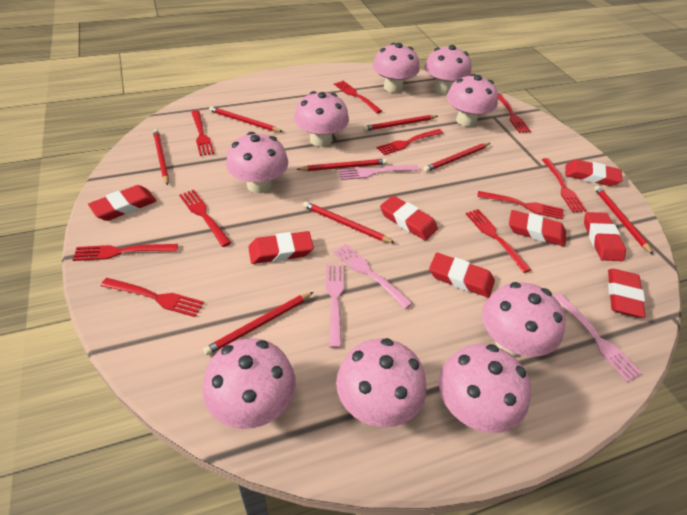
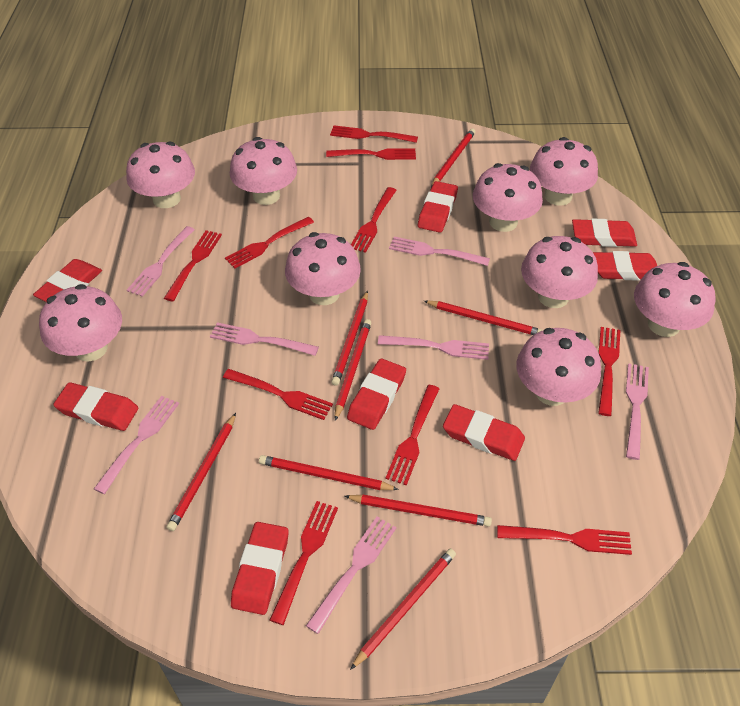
pink fork: [326,263,344,348] [333,244,412,309] [338,165,419,180] [554,293,642,382] = 4 -> [94,396,179,494] [127,226,195,297] [210,322,319,356] [306,517,396,634] [378,335,489,360] [389,237,490,266] [626,363,649,460] = 7

